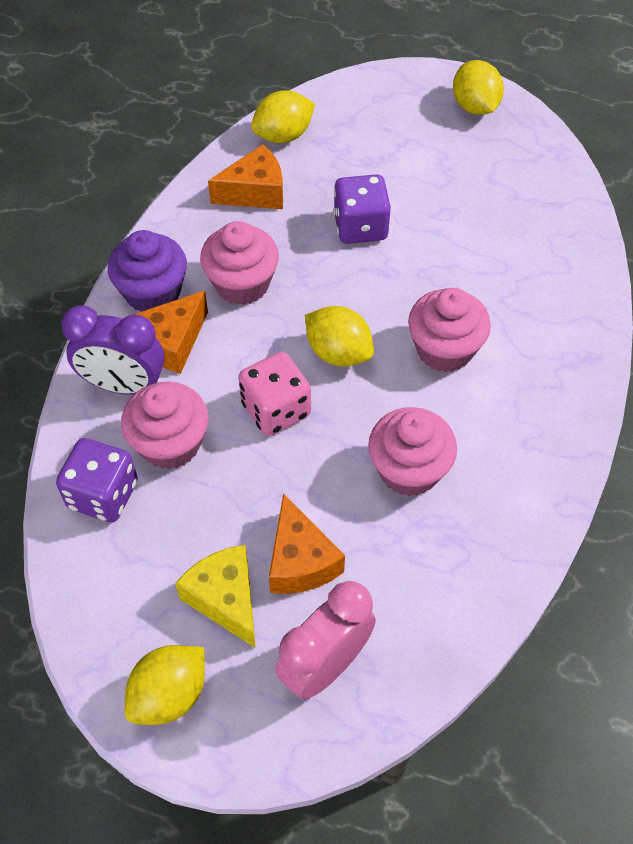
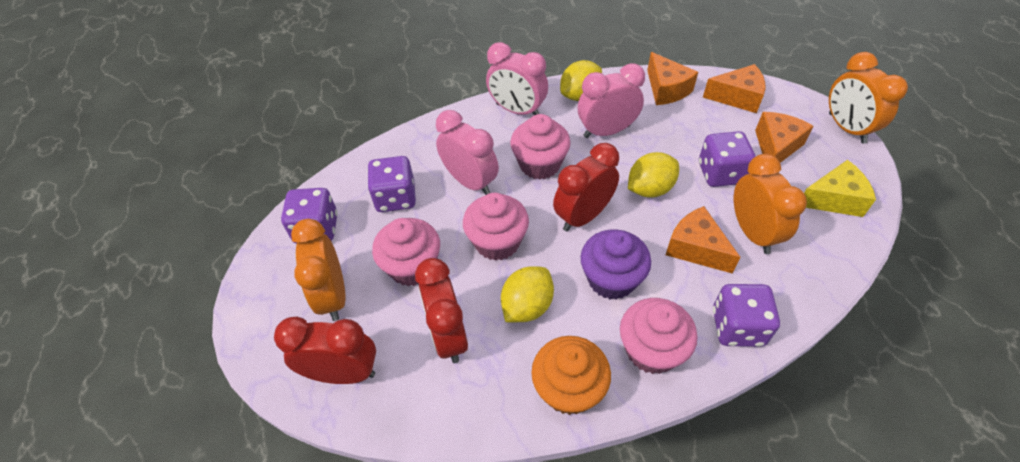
orange cheese: [133,291,208,374] [208,144,283,209] [269,493,345,594] = 3 -> [647,52,698,105] [666,206,740,273] [703,64,766,113] [755,112,814,163] = 4
orange clock: none = 0 -> [291,219,346,321] [734,154,807,254] [829,52,908,143] = 3
orange cupcake: none = 0 -> [531,336,611,415] = 1
pink clock: [275,581,376,699] = 1 -> [436,110,499,195] [486,42,548,115] [578,63,645,138] = 3
pink dice: [238,352,311,436] = 1 -> none = 0
purple clock: [61,305,165,395] = 1 -> none = 0
purple dice: [56,438,138,522] [333,174,391,244] = 2 -> [281,188,338,244] [367,156,416,212] [699,131,756,187] [713,284,780,347] = 4
red clock: none = 0 -> [274,317,376,384] [415,258,468,363] [553,143,619,232] = 3
yellow lemon: [125,645,205,725] [251,90,315,143] [305,306,374,367] [453,60,504,115] = 4 -> [501,266,554,322] [560,60,602,101] [628,152,679,198] = 3

